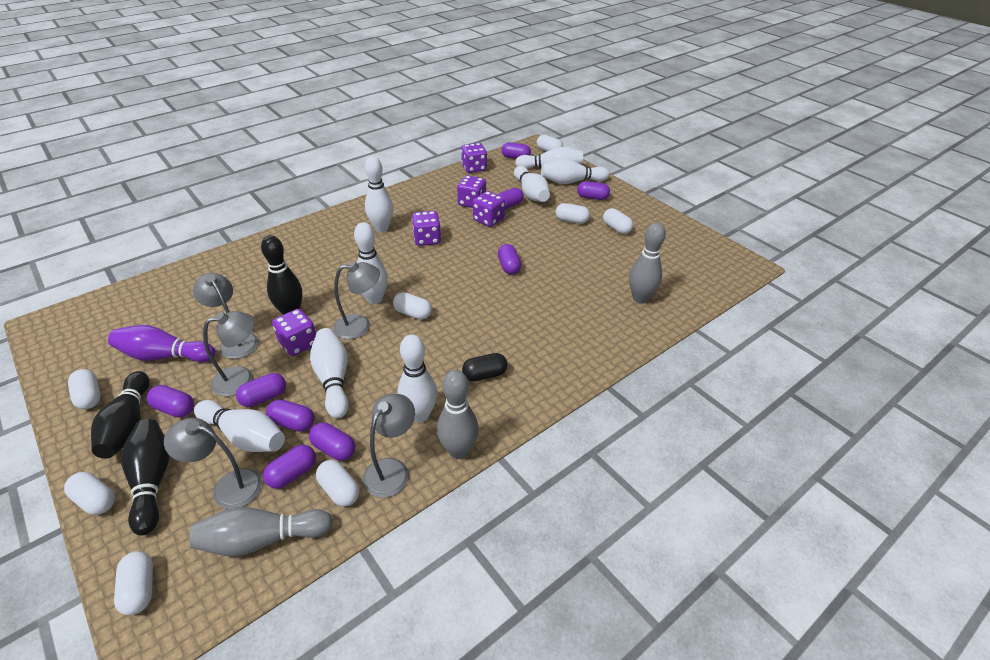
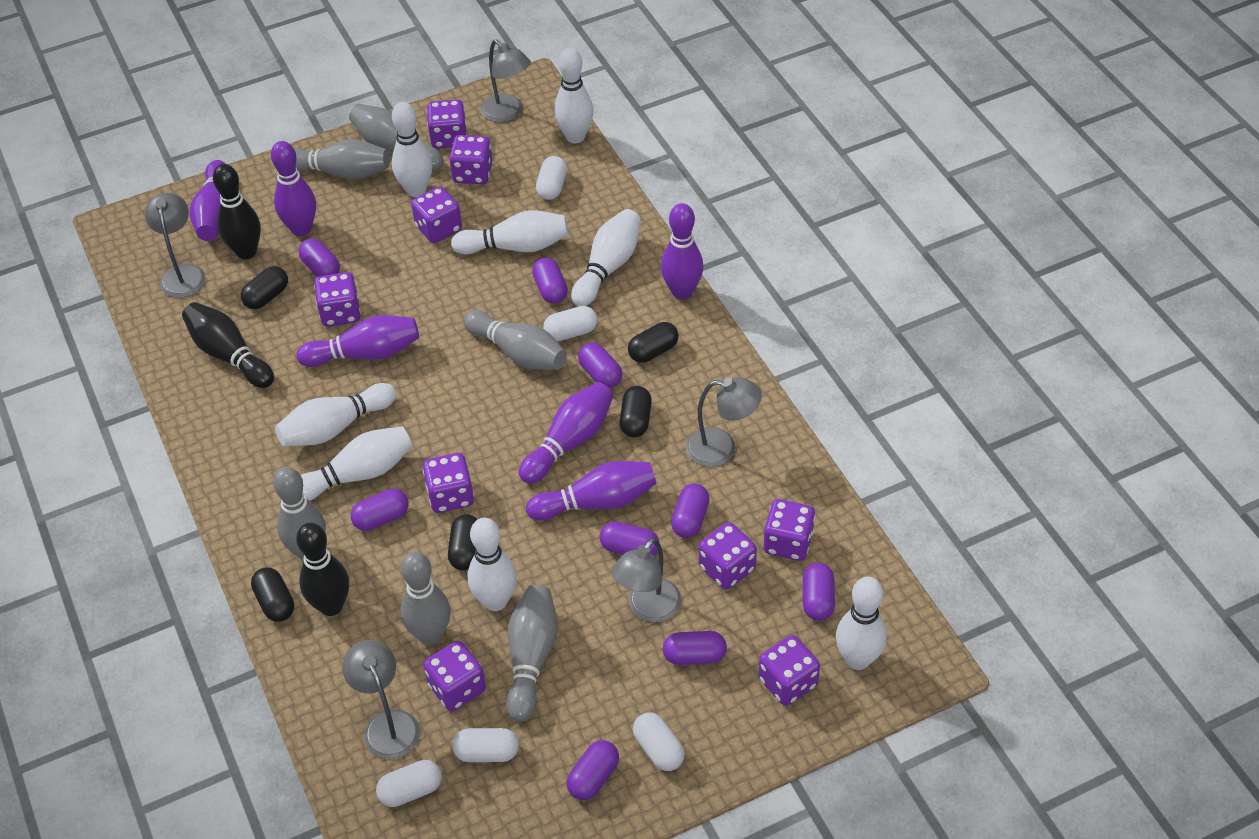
black capsule: [462,353,508,381] = 1 -> [241,266,288,309] [251,568,294,622] [448,514,478,571] [619,386,652,438] [628,322,679,363] = 5
grey bowling pin: [190,507,333,556] [437,370,479,459] [629,222,666,304] = 3 -> [273,467,326,560] [294,139,390,179] [349,104,444,171] [400,552,451,645] [463,310,567,370] [506,585,558,722] = 6
purple bowling pin: [108,325,216,362] = 1 -> [189,160,225,241] [271,141,316,236] [296,315,419,367] [519,382,613,484] [526,461,657,521] [661,203,704,300] = 6
purple dice: [272,309,316,356] [412,211,441,246] [457,175,486,208] [461,143,487,173] [473,191,505,227] = 5 -> [314,272,361,327] [411,187,462,243] [423,453,474,513] [423,641,486,711] [427,99,467,149] [449,135,492,184] [699,522,757,590] [758,635,820,706] [763,499,815,561] = 9
white capsule: [64,472,115,515] [68,369,101,409] [114,551,153,615] [316,460,360,507] [393,292,432,320] [537,135,563,151] [556,203,590,224] [603,208,633,234] = 8 -> [376,760,442,807] [452,728,519,762] [536,156,567,200] [543,306,598,341] [633,713,685,771] = 5

